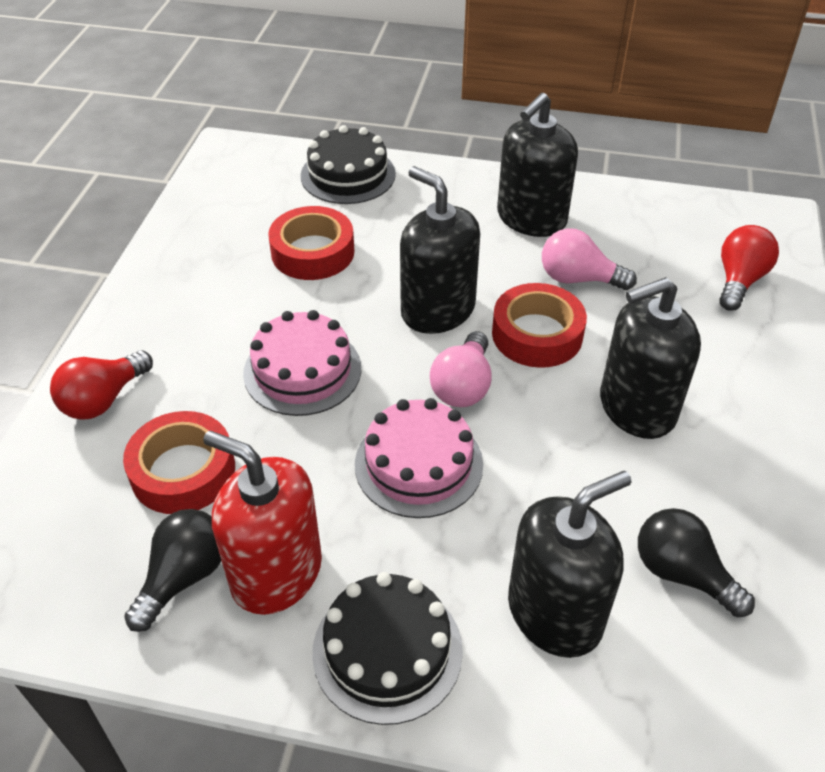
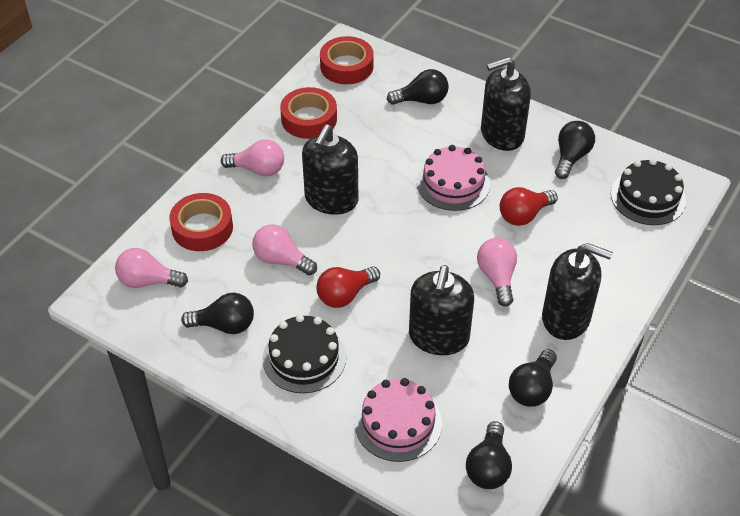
black light bulb: [124,509,221,632] [638,508,755,617] = 2 -> [181,293,254,334] [387,69,449,105] [466,421,512,489] [509,349,557,407] [555,121,595,179] = 5
pink light bulb: [430,331,491,407] [542,228,637,290] = 2 -> [115,248,188,288] [221,139,284,176] [252,224,317,275] [477,238,517,307] = 4
red soap dispenser: [203,430,322,615] = 1 -> none = 0

